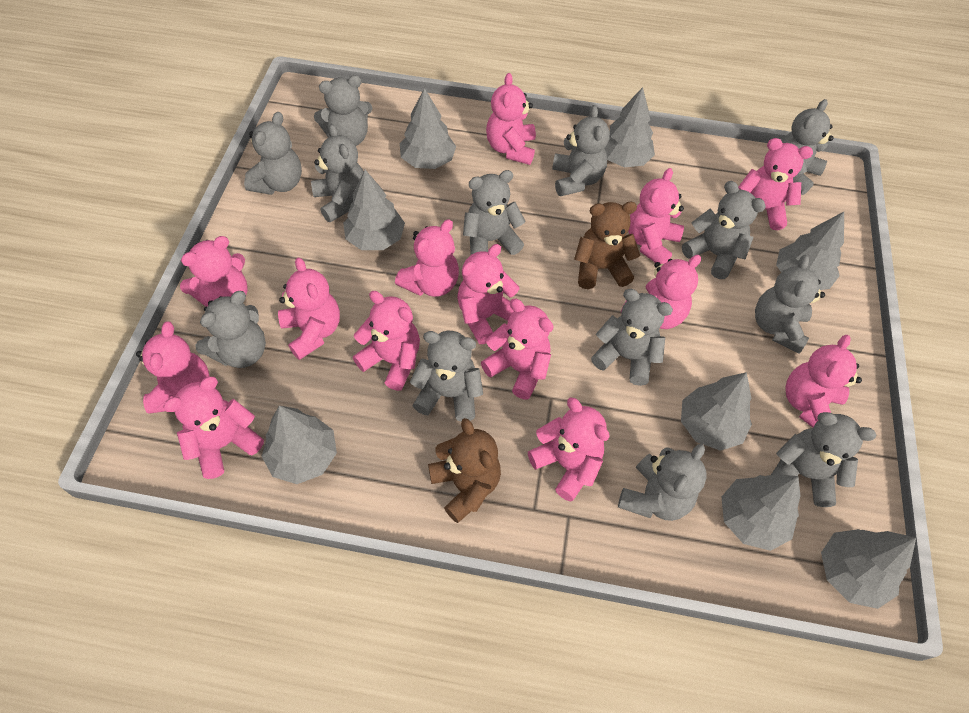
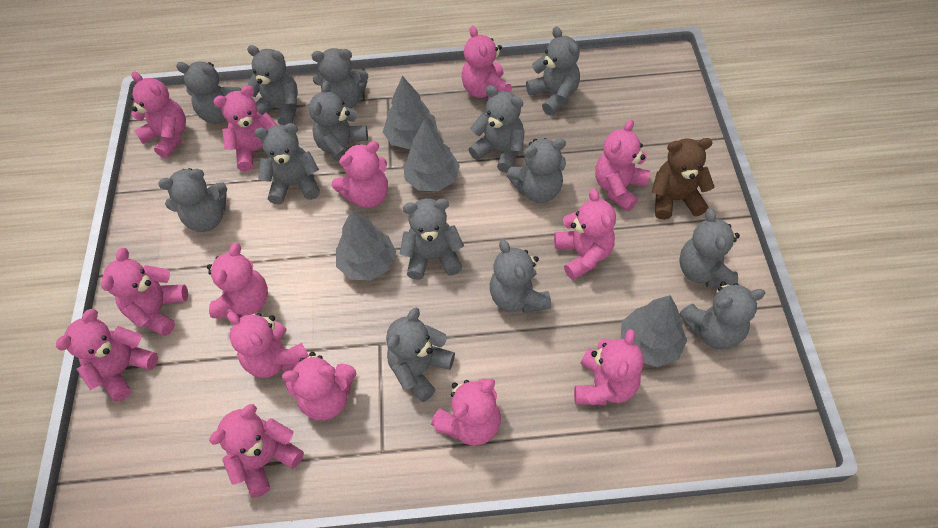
brown teddy bear: [428,418,501,523] [574,202,640,289] = 2 -> [651,138,714,220] = 1
grey teddy bear: [195,291,266,368] [244,112,302,195] [311,124,364,222] [314,75,372,146] [410,331,483,422] [463,170,526,255] [552,105,610,196] [591,289,673,386] [618,444,707,521] [682,181,766,279] [755,255,825,354] [771,412,876,507] [781,99,833,195] = 13 -> [158,168,227,232] [176,62,241,124] [247,45,298,125] [254,123,320,205] [309,81,368,161] [312,48,369,108] [386,307,455,402] [400,199,464,280] [468,85,525,173] [490,240,551,313] [507,138,566,203] [526,27,580,116] [679,208,740,288] [679,281,765,349] = 14
grey tree: [262,406,337,484] [343,170,405,250] [399,88,456,169] [605,87,655,167] [681,372,752,451] [722,474,801,551] [776,212,844,290] [821,529,916,609] = 8 -> [336,209,396,281] [383,76,438,149] [403,119,460,191] [621,295,687,367] = 4

